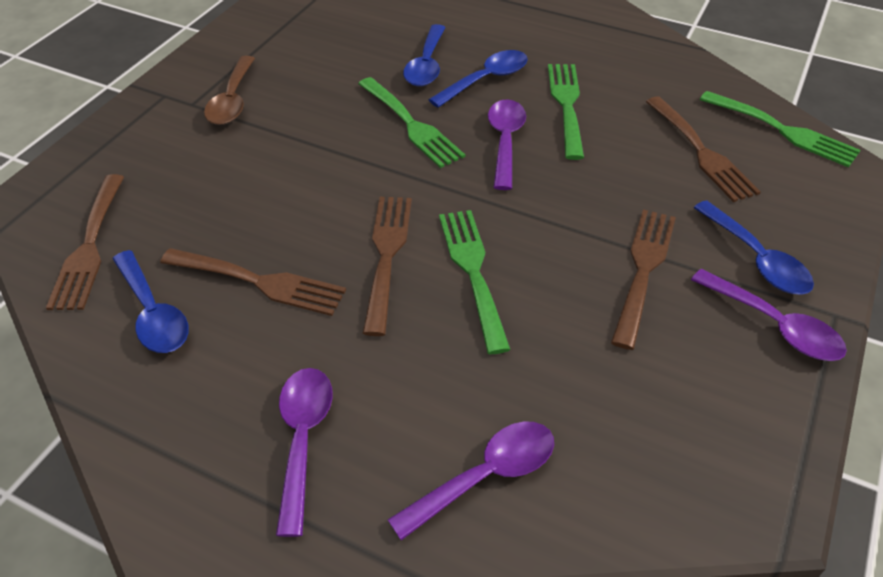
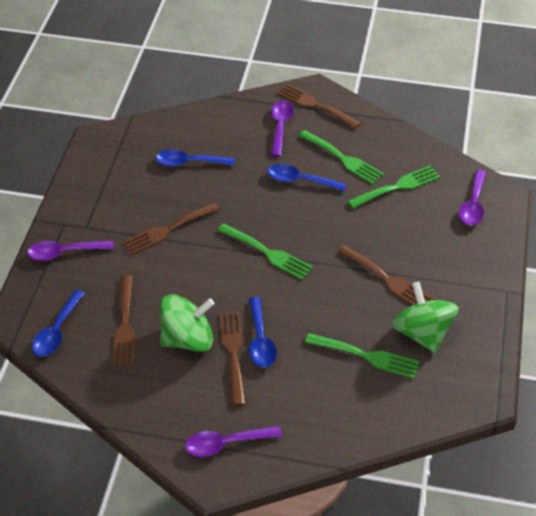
brown spoon: [204,56,255,125] = 1 -> none = 0
green spinning top: none = 0 -> [160,294,215,352] [392,282,459,353] = 2

